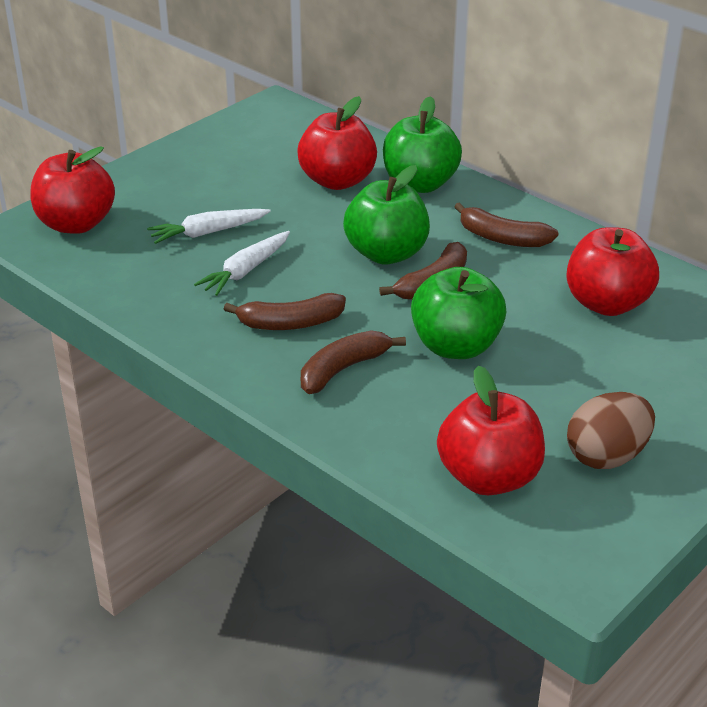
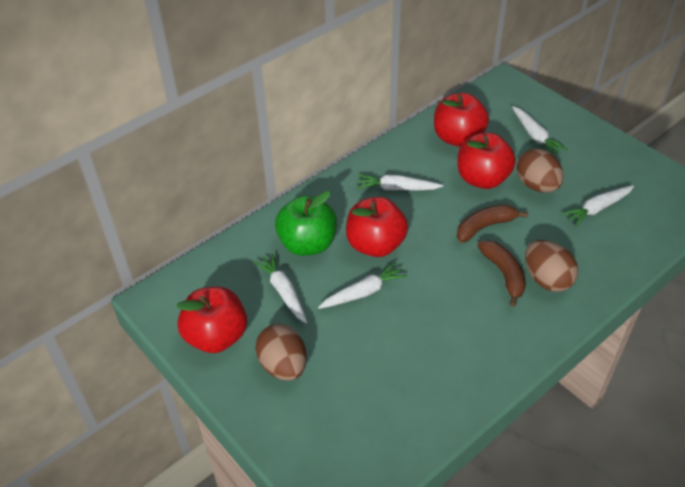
brown banana: [224,293,346,330] [301,330,406,394] [379,242,467,300] [454,202,558,247] = 4 -> [457,205,528,243] [477,240,526,307] = 2
brown egg: [567,392,655,469] = 1 -> [255,324,307,381] [517,149,564,192] [525,240,578,292] = 3
green apple: [343,165,430,264] [383,96,462,193] [411,267,506,359] = 3 -> [275,191,337,256] = 1
white carrot: [147,209,271,244] [194,231,290,296] = 2 -> [254,253,307,324] [318,262,407,309] [356,175,443,191] [512,106,567,155] [561,185,634,227] = 5

